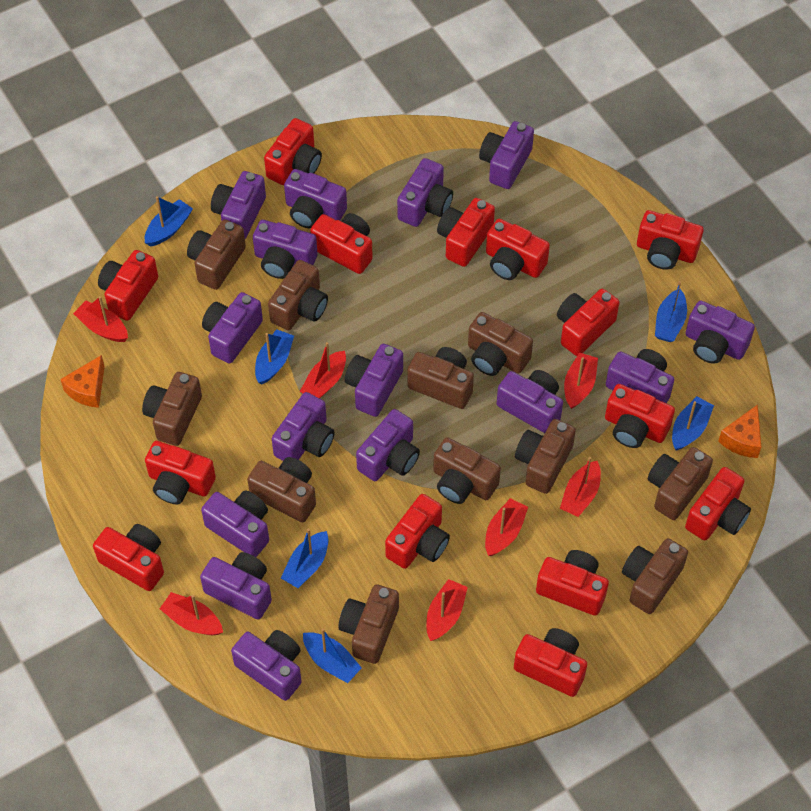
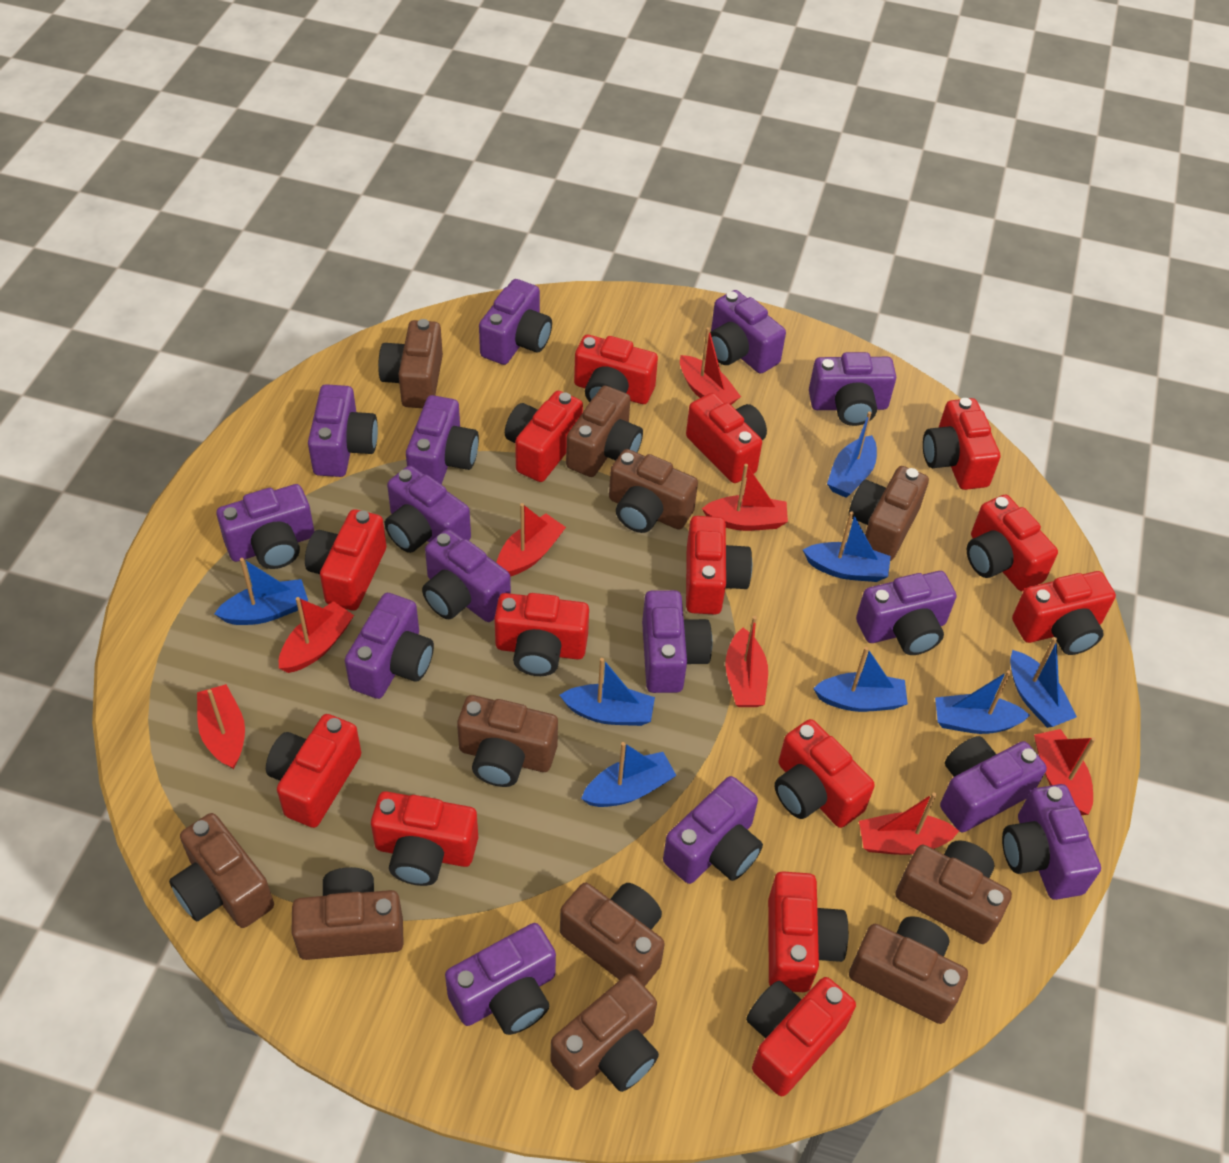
blue boat: [145,196,193,247] [255,329,294,384] [281,528,328,588] [303,628,362,683] [655,281,687,342] [672,396,714,450] = 6 -> [214,558,308,625] [559,658,655,726] [581,742,677,807] [803,511,891,582] [813,647,908,712] [827,411,877,498] [935,670,1030,734] [1010,637,1077,728] = 8
orange cheese: [60,355,105,408] [718,405,761,458] = 2 -> none = 0
red boat: [73,296,128,342] [160,592,223,635] [300,342,346,398] [426,579,468,641] [485,498,528,556] [560,457,601,517] [564,353,598,409] = 7 -> [197,684,245,769] [279,597,354,673] [496,503,566,577] [680,327,741,405] [702,464,788,531] [725,616,768,707] [859,792,959,855] [1034,729,1096,815] = 8

